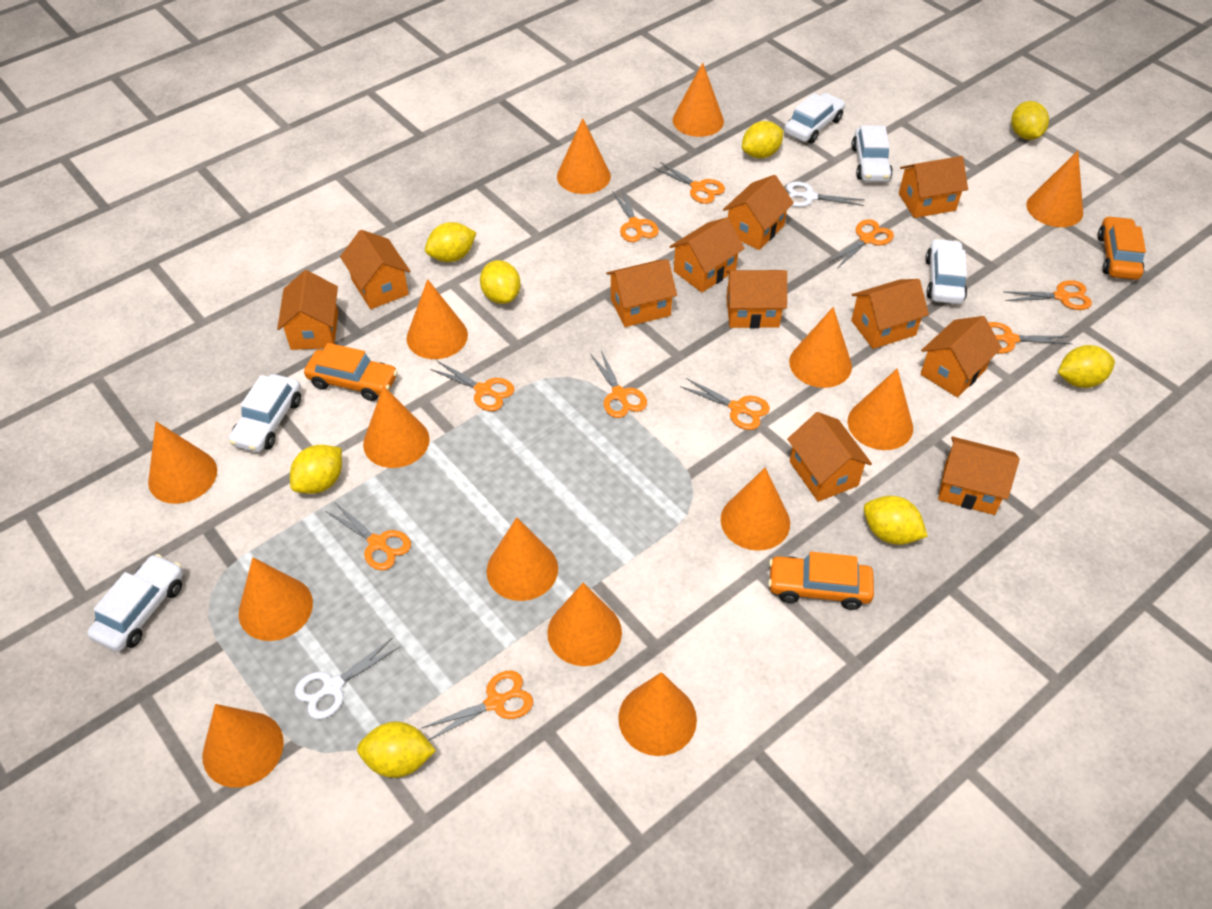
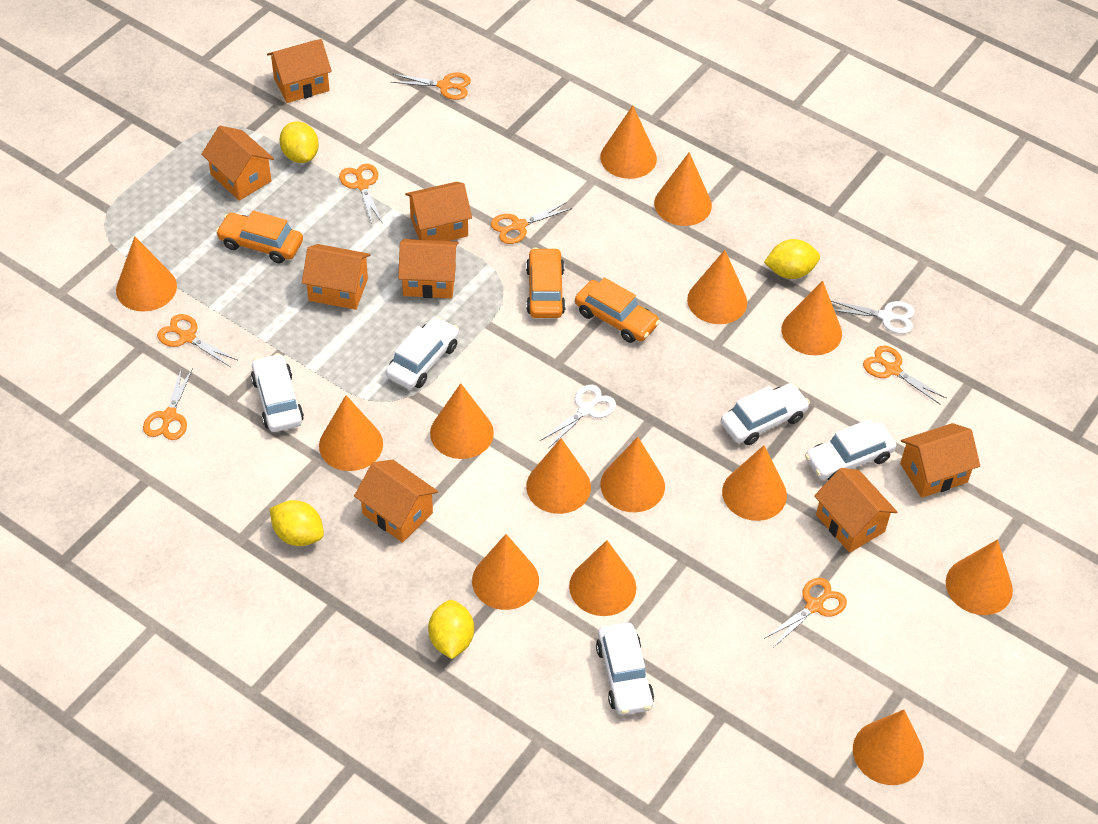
orange house: [277,270,338,350] [340,230,410,309] [606,259,677,327] [669,217,745,293] [723,175,794,250] [726,270,787,328] [787,412,872,502] [851,279,929,349] [899,156,968,218] [921,316,1002,397] [938,437,1020,515] = 11 -> [201,126,274,201] [267,39,332,103] [302,244,371,310] [354,459,438,543] [398,239,459,299] [405,182,472,241] [814,468,897,553] [900,423,980,498] = 8
orange scissors: [325,503,411,570] [422,671,533,741] [430,361,515,411] [590,350,647,418] [612,189,659,242] [653,162,725,204] [680,378,770,430] [829,219,894,268] [988,322,1072,354] [1004,280,1092,310] = 10 -> [143,367,193,440] [157,314,237,367] [339,164,383,224] [391,73,471,100] [491,202,572,244] [764,578,847,648] [863,346,947,404] = 7
yellow lemon: [290,445,342,494] [357,721,436,778] [425,222,477,262] [480,260,521,304] [742,121,784,159] [864,496,928,545] [1011,101,1049,140] [1058,345,1115,388] = 8 -> [270,500,324,546] [280,121,319,163] [428,600,474,659] [764,239,820,279] = 4

